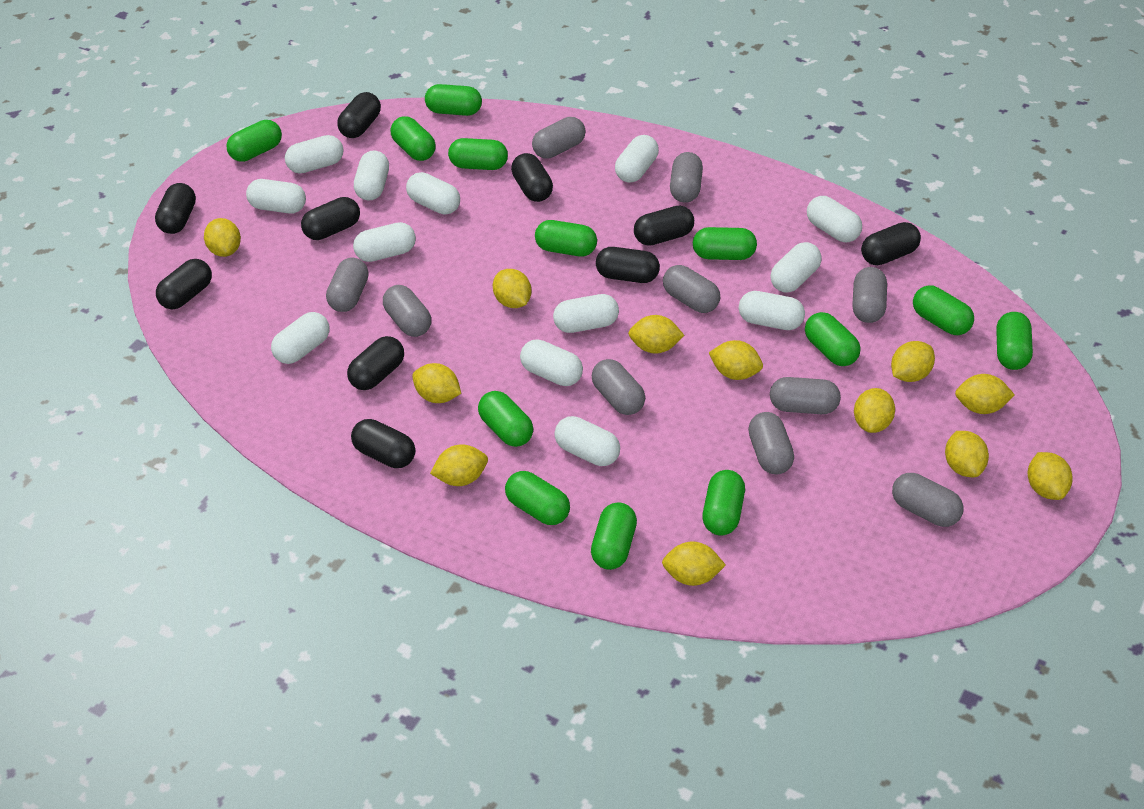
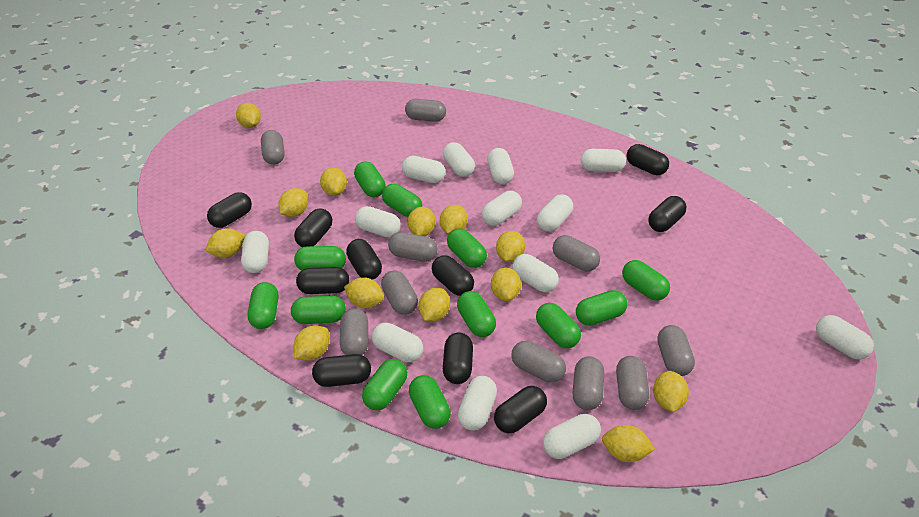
green capsule: [226,120,282,162] [391,116,436,161] [425,84,482,116] [448,138,508,170] [478,391,533,447] [505,471,570,525] [535,220,597,256] [591,502,637,570] [693,227,757,260] [703,470,745,536] [805,312,861,366] [913,285,974,335] [996,312,1033,370] = 13 -> [248,282,278,329] [291,295,346,324] [294,246,346,271] [354,161,386,197] [362,359,407,410] [382,184,422,217] [409,375,451,429] [447,228,487,268] [457,291,496,337] [536,303,581,348] [576,290,627,326] [622,260,670,301] = 12
yellow lemon: [204,218,241,257] [412,363,461,403] [430,444,488,486] [493,269,532,308] [628,315,684,354] [662,541,726,586] [709,340,763,380] [854,388,895,433] [891,341,935,382] [945,431,989,477] [955,374,1015,414] [1028,452,1073,500] = 12 -> [206,228,245,258] [236,103,261,128] [278,188,308,217] [293,325,329,361] [320,167,347,196] [344,277,384,308] [408,207,436,236] [418,288,450,322] [440,205,468,234] [491,267,521,301] [496,231,525,262] [602,425,655,462] [653,371,689,412] = 13

